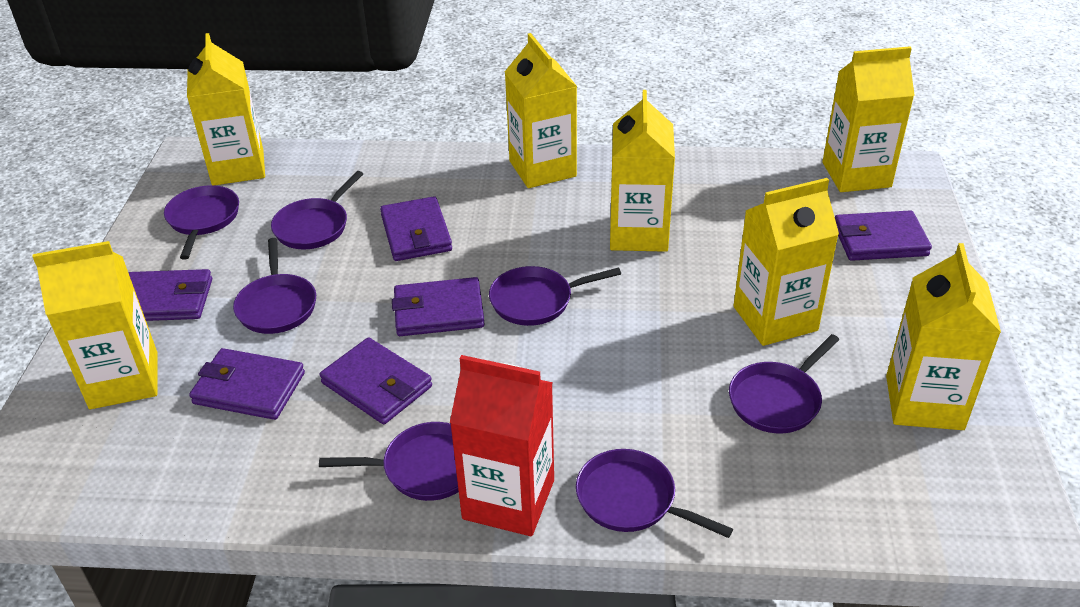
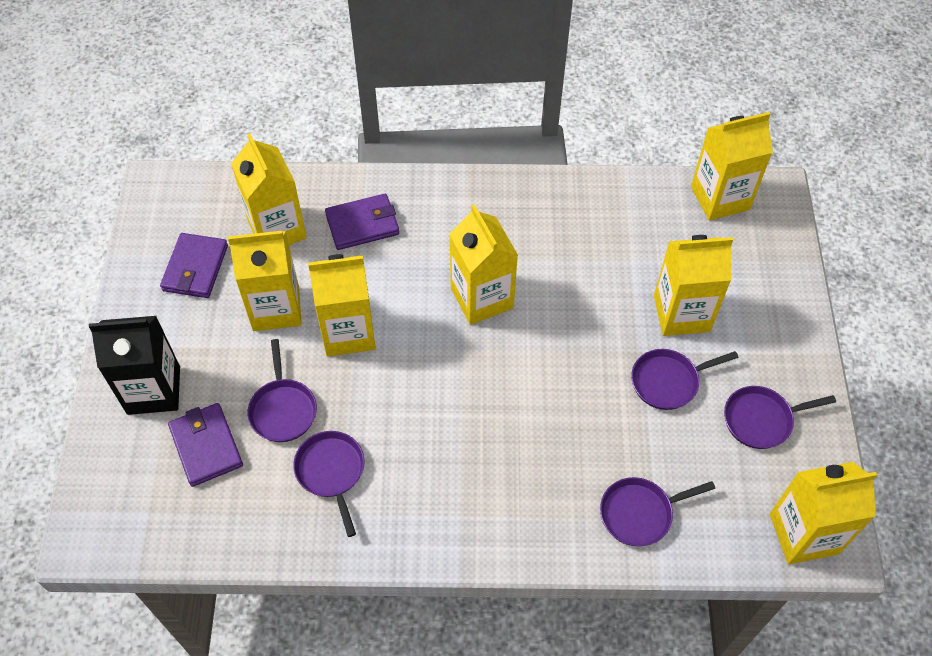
black carton: none = 0 -> [89,316,180,415] = 1
purple pan: [164,185,239,260] [233,238,316,334] [271,171,363,249] [319,422,459,501] [489,266,621,326] [576,449,733,538] [729,334,839,433] = 7 -> [248,339,317,442] [293,431,364,537] [600,477,715,546] [631,349,739,410] [724,386,836,449] = 5
purple wallet: [128,269,212,321] [189,348,305,420] [320,337,432,424] [380,196,452,261] [392,277,485,336] [835,210,932,261] = 6 -> [160,233,228,298] [168,403,243,487] [325,194,399,250] = 3
red carton: [450,355,554,536] = 1 -> none = 0

